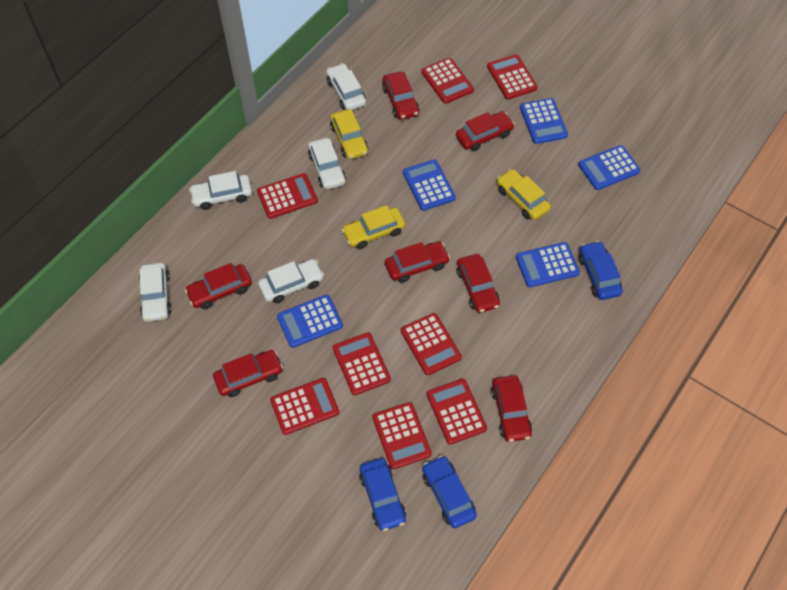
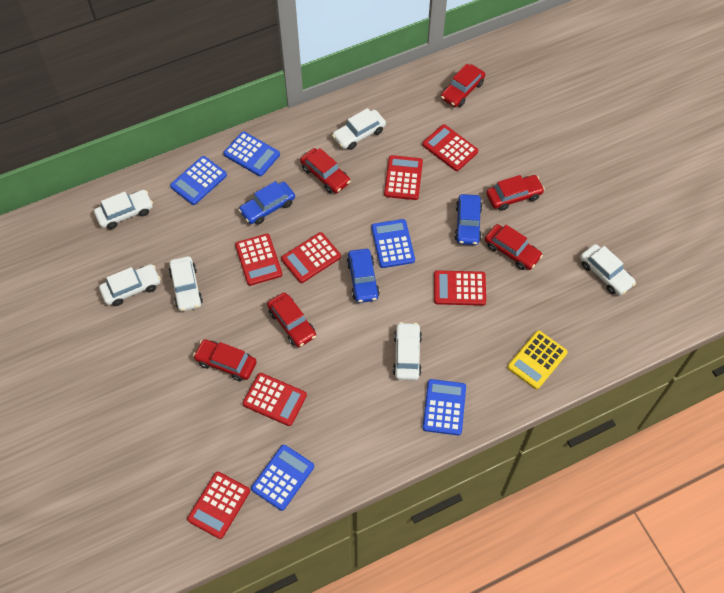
red calculator: [257,173,318,219] [270,378,339,435] [333,332,391,395] [373,402,432,469] [401,313,462,375] [421,58,474,104] [427,379,487,445] [487,54,538,99] = 8 -> [187,472,250,539] [235,234,282,286] [243,373,307,426] [281,232,341,283] [384,155,423,200] [422,124,478,171] [434,270,486,306] = 7
red car: [185,263,252,309] [213,350,283,397] [382,72,419,120] [385,241,450,283] [456,111,515,151] [457,254,500,313] [491,375,532,442] = 7 -> [193,339,257,381] [267,293,316,347] [300,148,350,193] [441,64,485,107] [485,224,543,270] [486,175,545,211] = 6
white car: [139,262,172,322] [189,171,252,210] [258,259,324,303] [308,138,346,190] [326,63,366,110] = 5 -> [94,190,153,229] [99,264,161,306] [169,256,203,311] [332,108,386,150] [393,322,422,381] [580,244,636,295] = 6
yellow calculator: none = 0 -> [507,331,568,389] = 1
yellow car: [330,109,368,159] [342,205,406,249] [497,169,551,220] = 3 -> none = 0

